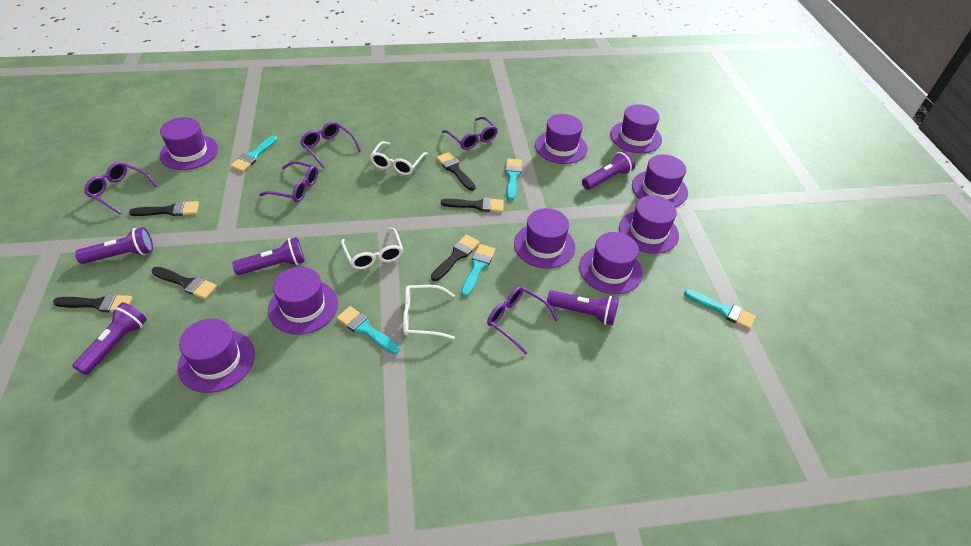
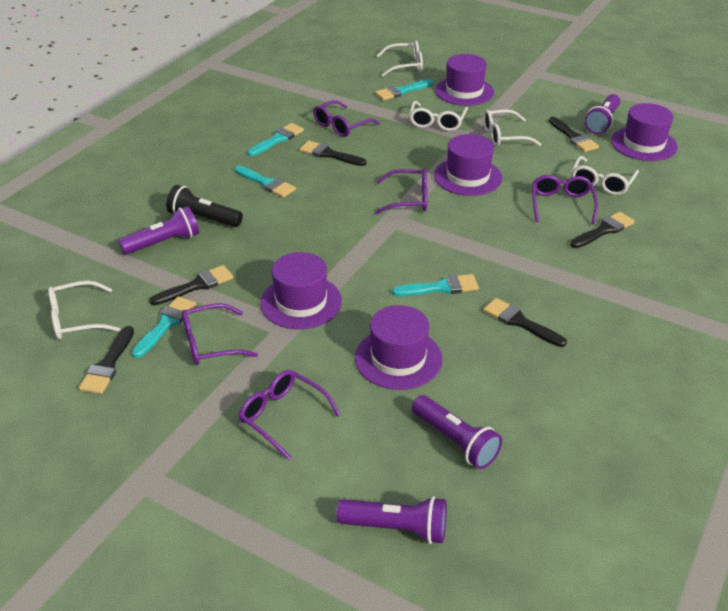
black flashlight: none = 0 -> [166,185,243,227] = 1
purple flashlight: [73,302,147,375] [75,227,153,264] [232,237,305,275] [547,290,619,326] [582,150,635,190] = 5 -> [118,206,199,255] [336,496,447,544] [412,395,502,469] [585,94,620,134] = 4
purple hat: [159,117,218,170] [177,319,255,393] [268,267,338,335] [514,208,575,269] [535,114,588,164] [579,232,643,294] [610,104,662,153] [619,195,679,254] [632,154,688,207] = 9 -> [260,252,342,329] [355,305,442,390] [434,134,502,196] [435,54,494,106] [611,103,678,161] = 5
white glasses: [341,228,403,269] [370,141,428,175] [403,285,455,339] = 3 -> [48,281,120,339] [377,41,423,77] [409,101,468,131] [483,109,541,147] [571,156,639,195] = 5

